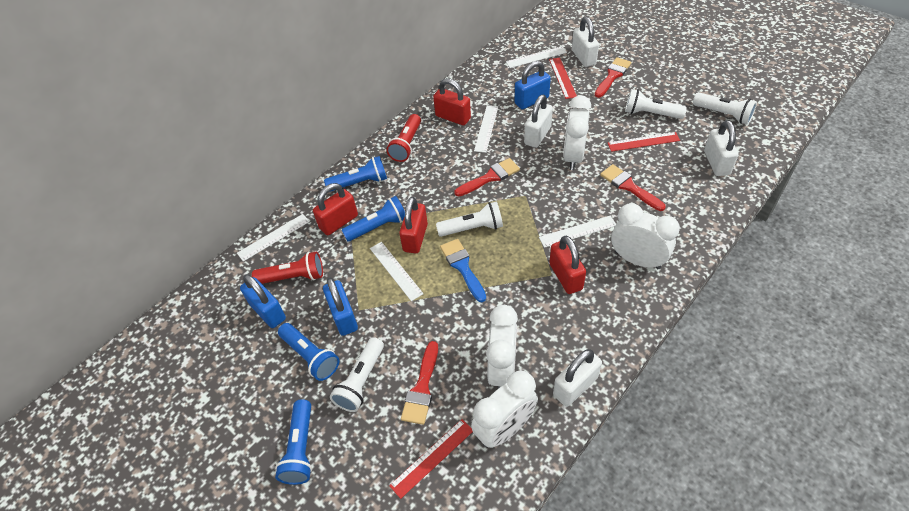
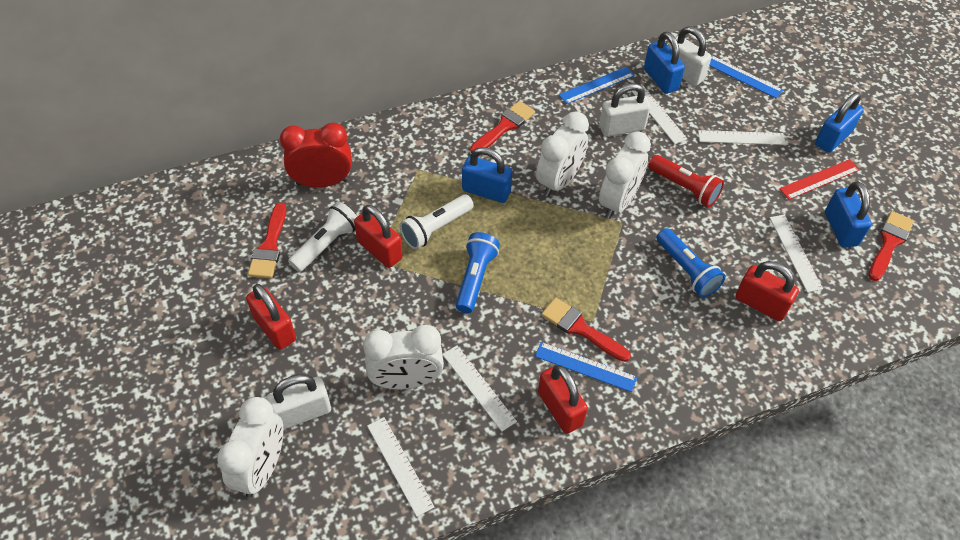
blue brush: [440,239,486,302] = 1 -> none = 0
blue flashlight: [275,399,312,485] [278,323,339,381] [324,156,387,192] [342,196,405,242] = 4 -> [456,232,500,313] [656,228,725,297] = 2
blue padlock: [240,274,286,328] [323,277,358,336] [515,61,551,109] = 3 -> [462,147,512,203] [644,32,685,94] [815,93,864,153] [825,181,872,248] = 4
blue ruler: none = 0 -> [535,342,637,392] [559,67,635,104] [709,55,783,99] = 3
red clock: none = 0 -> [280,122,351,187] = 1
red flashlight: [252,252,323,284] [387,114,421,162] = 2 -> [648,155,724,207] = 1
red ruler: [389,419,473,499] [549,57,577,99] [608,132,680,152] = 3 -> [779,159,860,200] = 1
white flashlight: [330,337,384,412] [436,202,503,237] [625,89,687,119] [693,92,757,125] = 4 -> [288,202,357,272] [399,194,474,249] = 2
white padlock: [524,95,553,148] [553,349,602,407] [572,17,599,67] [704,120,739,176] = 4 -> [267,374,331,430] [599,83,650,137] [668,26,712,86] = 3

